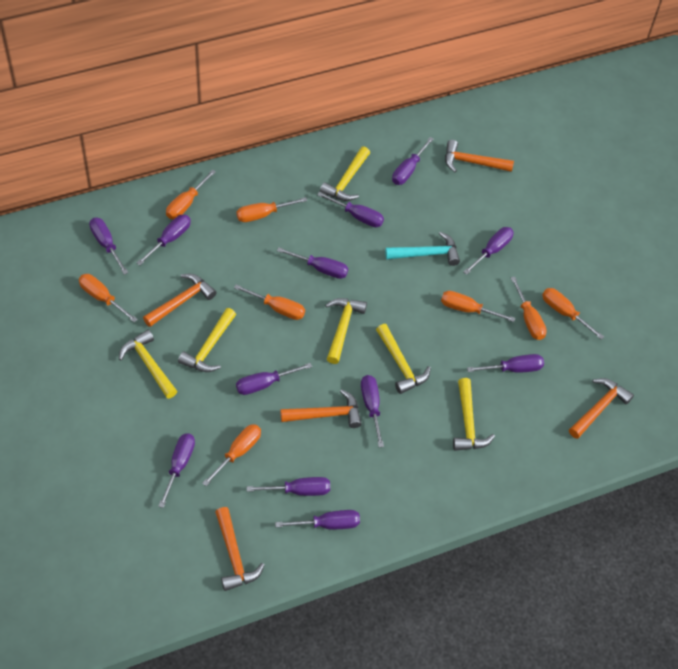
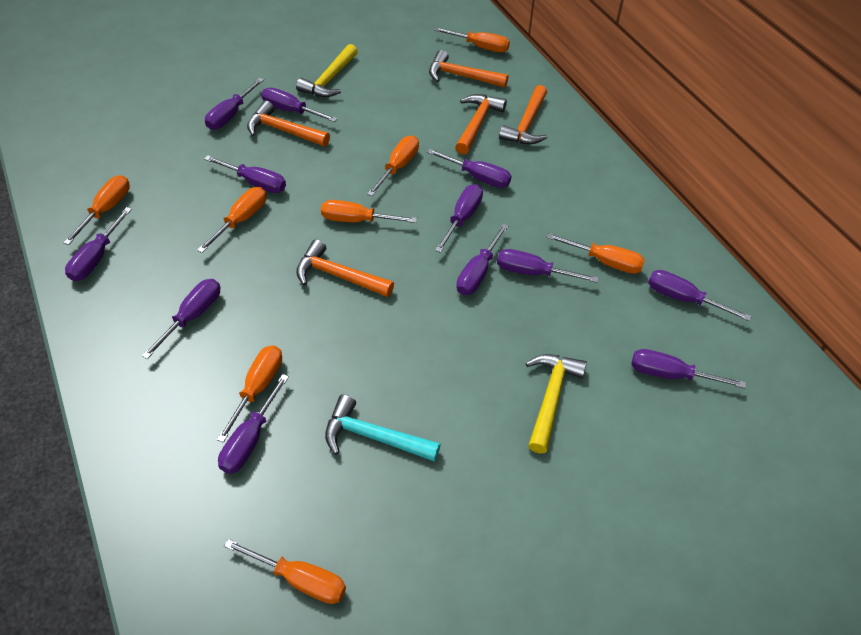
yellow hammer: [119,330,177,399] [178,308,236,372] [320,146,370,201] [325,298,367,364] [376,324,431,394] [453,378,495,451] = 6 -> [296,44,358,97] [526,354,587,453] = 2

